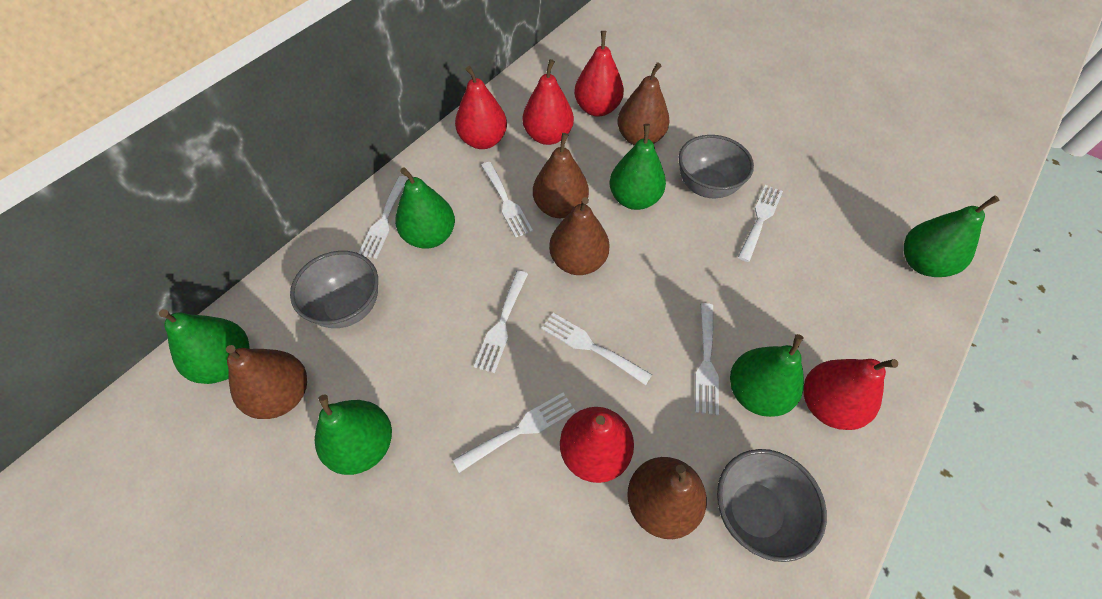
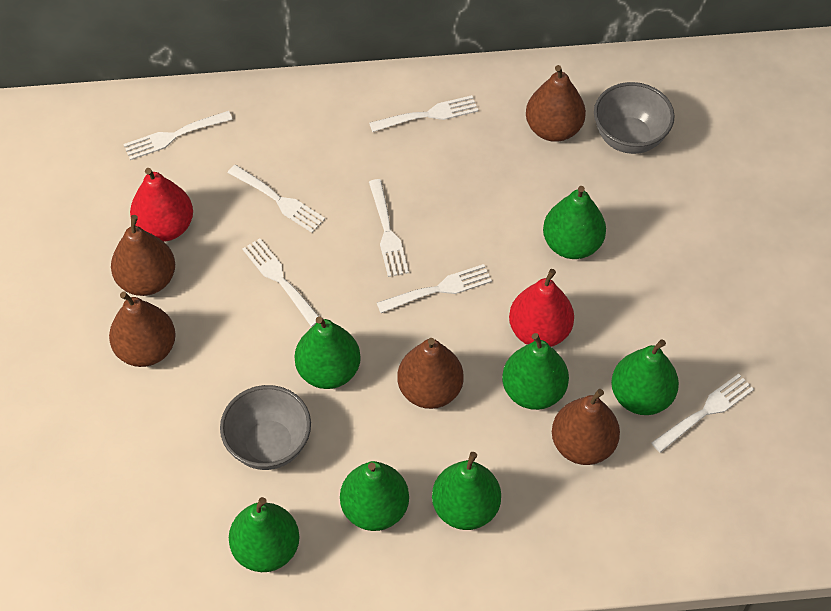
green pear: [159,309,249,384] [315,394,392,475] [395,167,455,249] [610,124,666,210] [730,334,804,417] [904,195,1000,277] = 6 -> [229,497,300,572] [295,316,361,389] [340,461,409,531] [432,452,501,530] [502,333,569,410] [543,186,606,259] [611,339,679,415] = 7
grey bowl: [290,251,378,328] [679,135,754,198] [717,449,827,562] = 3 -> [220,385,311,470] [594,82,675,154] = 2
red pear: [455,66,507,149] [523,59,574,145] [560,407,634,483] [574,31,624,117] [803,359,898,430] = 5 -> [130,168,193,242] [509,269,574,347] = 2

